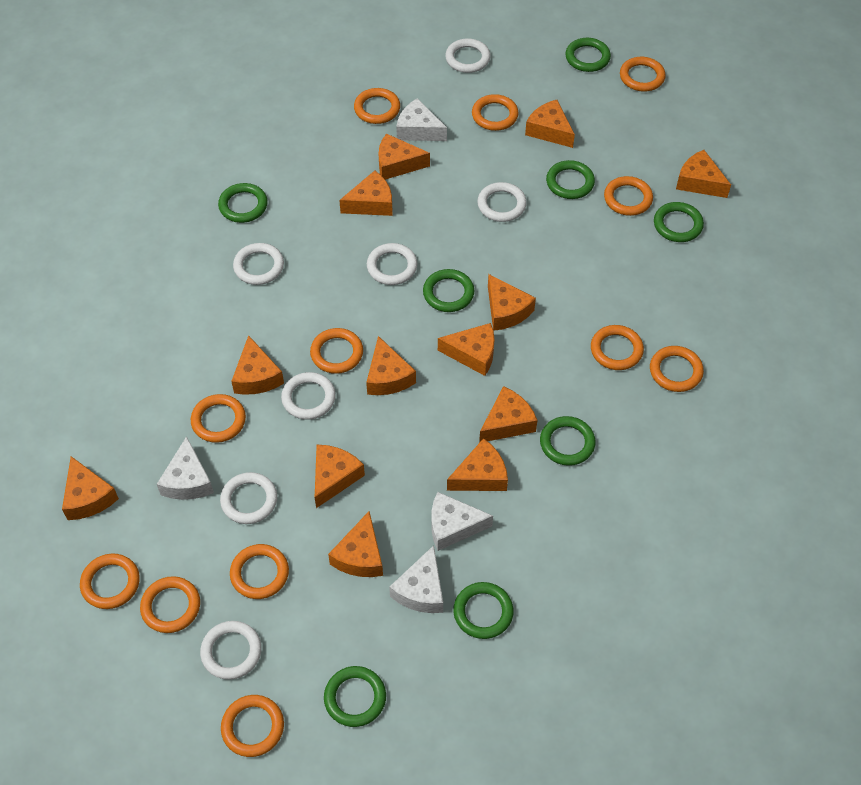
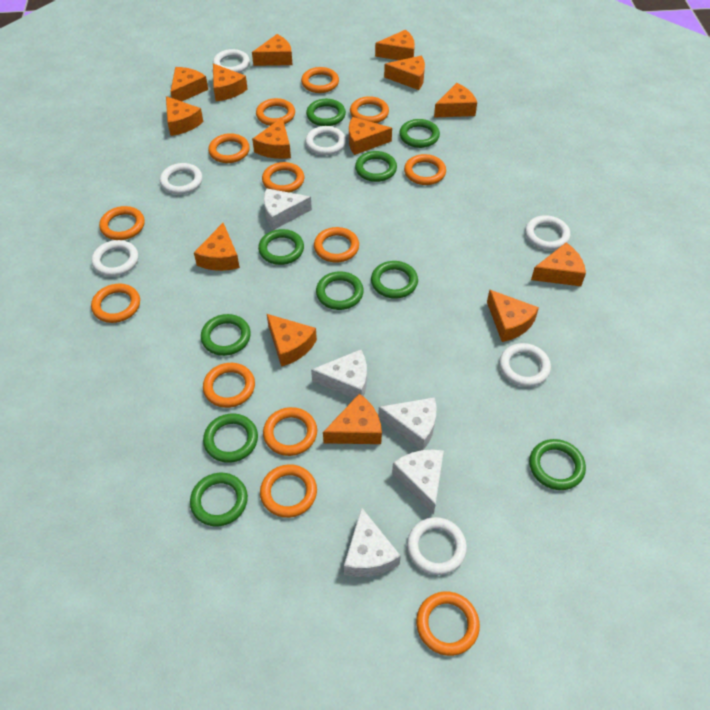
green ring: [218,183,268,223] [324,666,386,727] [423,269,474,312] [453,582,514,639] [540,416,596,466] [546,160,595,199] [565,38,611,72] [654,202,704,242] = 8 -> [190,473,248,526] [201,314,251,356] [203,414,258,463] [258,229,304,265] [306,99,346,126] [316,271,364,310] [355,151,397,182] [371,261,418,299] [399,119,440,148] [529,439,586,490] = 10
orange cheese: [62,456,119,520] [231,335,284,395] [315,445,365,508] [328,511,383,577] [339,171,393,216] [366,336,416,395] [378,134,430,180] [438,323,495,376] [447,438,508,491] [479,386,537,443] [488,274,536,331] [525,100,575,148] [676,150,731,198] = 13 -> [166,96,203,136] [170,67,208,101] [194,223,240,271] [213,63,248,101] [252,34,293,66] [252,117,291,159] [267,314,317,367] [323,394,382,444] [349,117,392,155] [375,30,415,60] [384,56,425,90] [434,83,477,118] [487,290,539,342] [531,242,586,286] = 14
orange ring: [80,554,140,609] [140,576,200,633] [191,394,246,443] [221,695,284,757] [230,544,289,599] [310,328,363,374] [354,88,400,124] [472,94,518,131] [591,325,644,370] [604,176,653,216] [620,57,666,92] [650,346,704,392] = 12 -> [91,284,140,323] [99,206,145,240] [203,363,255,408] [208,133,250,163] [256,98,295,126] [260,464,317,518] [262,162,304,193] [263,407,317,456] [301,67,339,93] [314,227,359,263] [350,96,389,123] [404,154,446,185] [416,591,480,656] = 13
white cheese: [157,436,214,500] [389,545,443,613] [396,98,447,141] [432,492,493,551] = 4 -> [264,188,312,230] [311,350,367,399] [344,507,401,577] [378,397,436,450] [392,450,444,515] = 5

